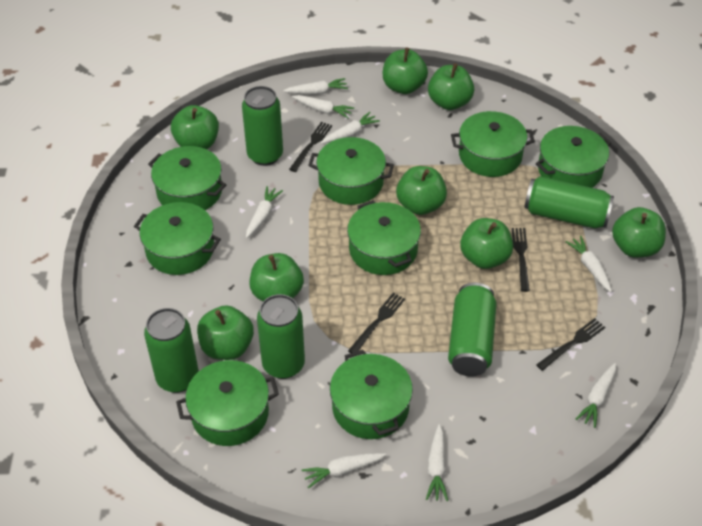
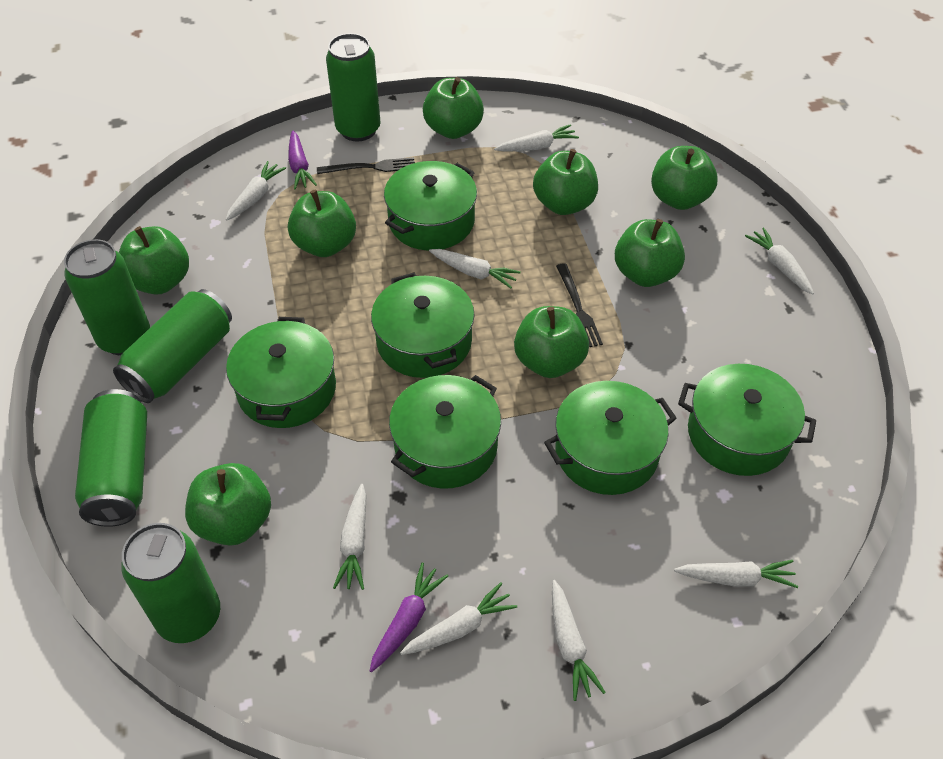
black fork: [289,122,332,172] [348,293,405,353] [512,228,530,292] [536,318,605,371] = 4 -> [317,157,415,174] [556,263,603,347] = 2
green pot: [134,202,221,275] [148,146,226,210] [176,360,279,446] [308,137,394,205] [330,350,413,439] [347,200,421,275] [451,111,535,177] [536,126,611,188] = 8 -> [226,317,336,428] [371,273,475,378] [384,161,477,251] [389,375,501,489] [544,381,677,495] [678,364,816,476] = 6
purple carrot: none = 0 -> [288,131,317,190] [370,562,448,672] = 2

